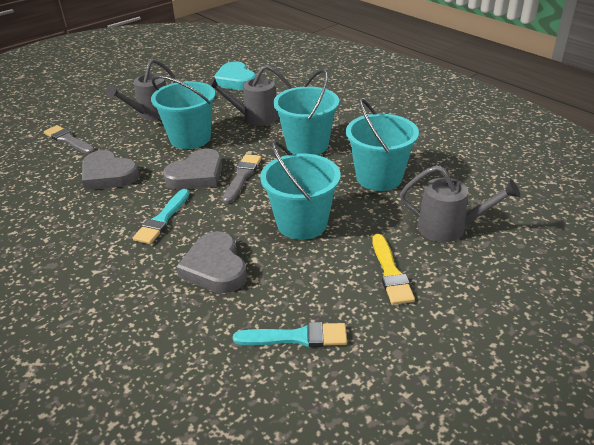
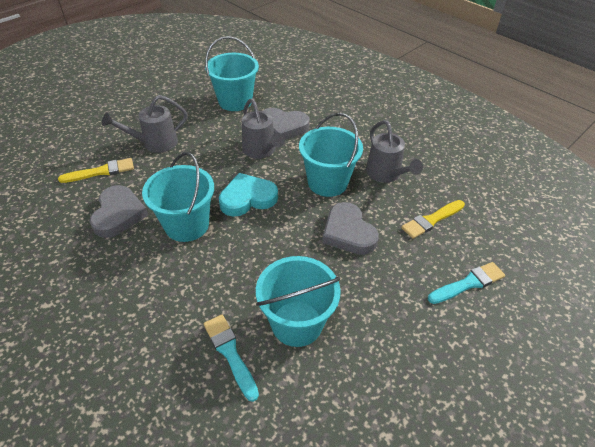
grey brush: [44,125,95,154] [223,154,262,204] = 2 -> none = 0
yellow brush: [372,234,415,305] = 1 -> [58,158,134,183] [401,200,465,239] = 2

